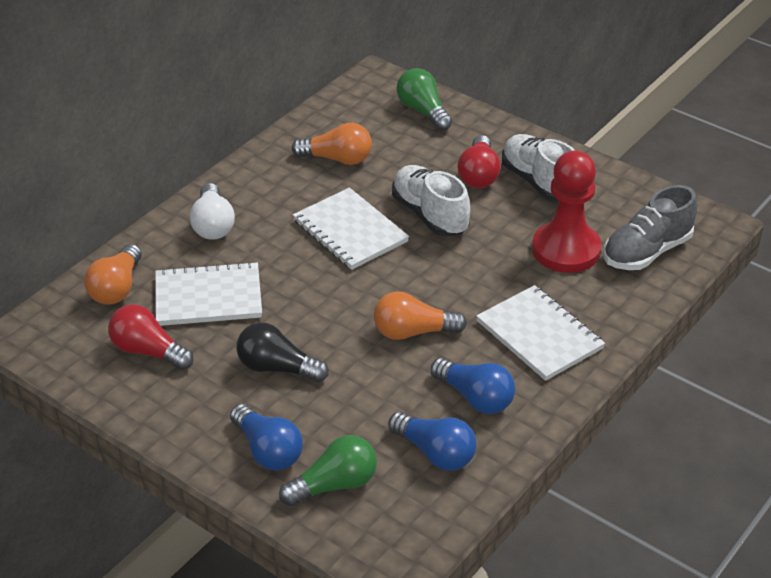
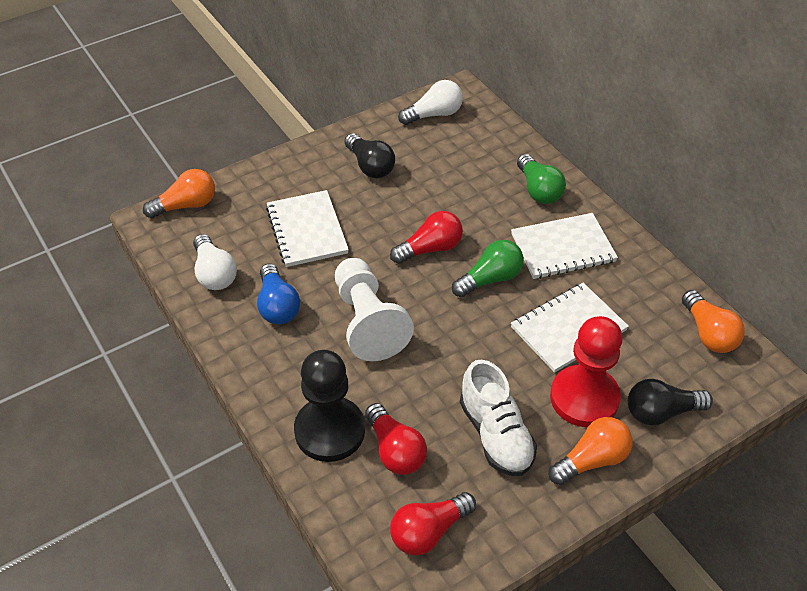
black light bulb: [237,322,329,382] = 1 -> [344,133,395,178] [628,379,713,425] = 2
black pawn: none = 0 -> [294,350,365,462] = 1
blue light bulb: [230,404,303,470] [388,412,476,471] [431,358,515,414] = 3 -> [257,263,300,324] = 1
grey shoe: [604,185,697,270] = 1 -> none = 0
red light bulb: [108,304,194,370] [458,135,501,188] = 2 -> [365,403,427,475] [390,211,463,264] [390,492,476,556] = 3
white light bulb: [190,183,235,240] = 1 -> [193,234,237,290] [398,80,463,125] = 2
white pawn: none = 0 -> [335,258,414,361] = 1
white shoe: [392,165,470,236] [502,134,576,202] = 2 -> [460,360,537,476] = 1

